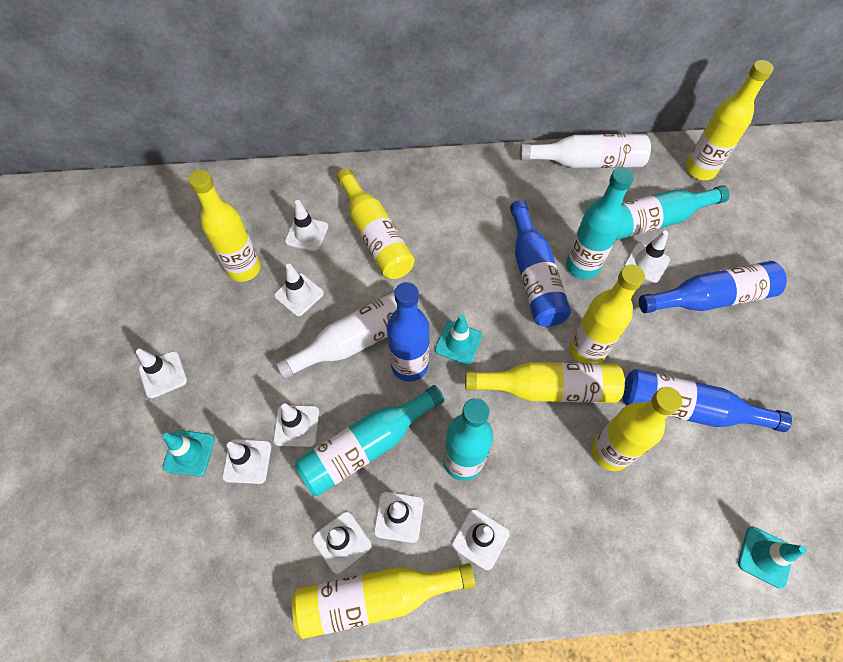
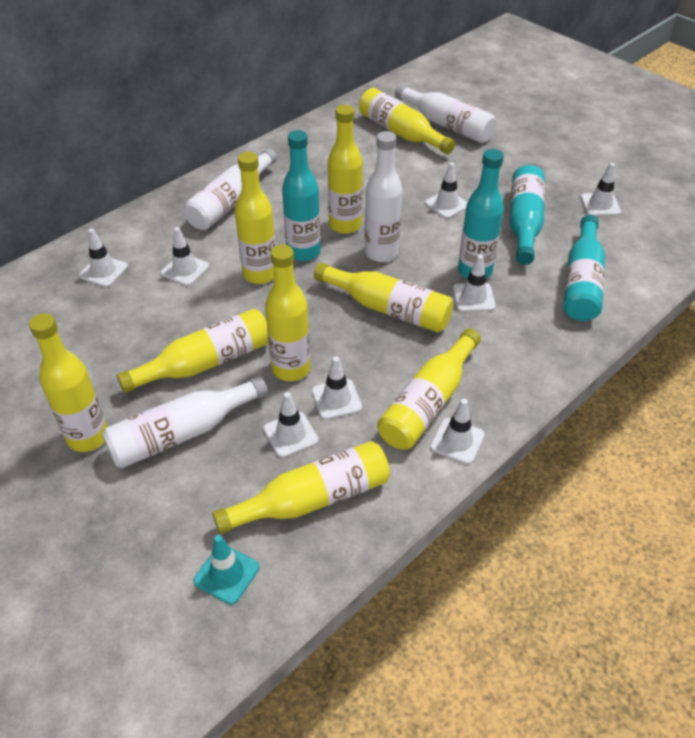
blue bottle: [387,282,429,382] [510,200,571,327] [623,369,792,432] [639,261,787,313] = 4 -> none = 0
turquoise traffic cone: [163,430,215,476] [435,315,482,365] [738,527,807,588] = 3 -> [194,535,259,605] = 1
white bottle: [276,292,397,380] [520,134,651,168] = 2 -> [102,376,268,468] [184,148,277,230] [365,131,403,262] [395,84,496,143] = 4
white traffic cone: [136,349,187,398] [222,439,271,484] [273,404,319,447] [274,264,324,316] [285,200,328,252] [313,511,371,574] [374,492,424,543] [452,509,510,570] [624,231,670,283] = 9 -> [79,228,128,287] [161,227,209,286] [263,392,319,458] [312,357,362,420] [425,162,467,219] [430,399,485,464] [453,255,496,312] [581,163,621,216] = 8
yellow bottle: [188,170,261,282] [292,563,476,639] [337,168,415,279] [465,362,625,403] [570,265,645,363] [592,387,682,471] [686,60,774,180] = 7 -> [29,313,108,452] [117,309,269,393] [212,441,390,534] [235,152,276,284] [265,244,311,381] [314,262,453,333] [328,105,363,234] [359,88,455,154] [377,328,481,450] = 9

